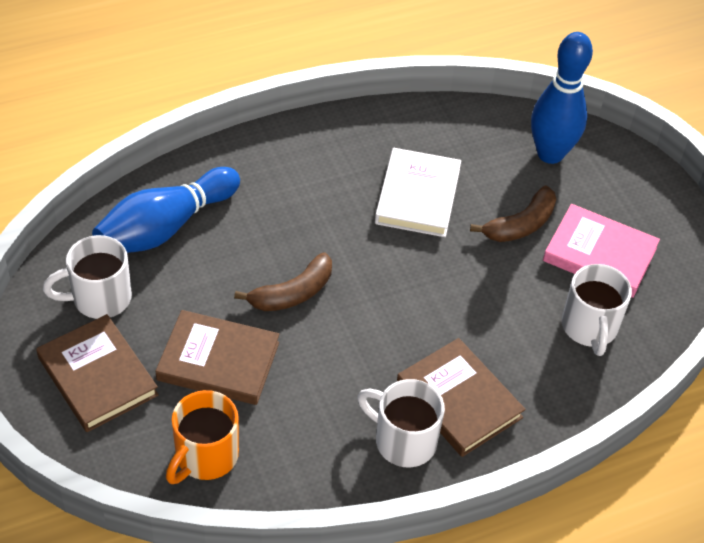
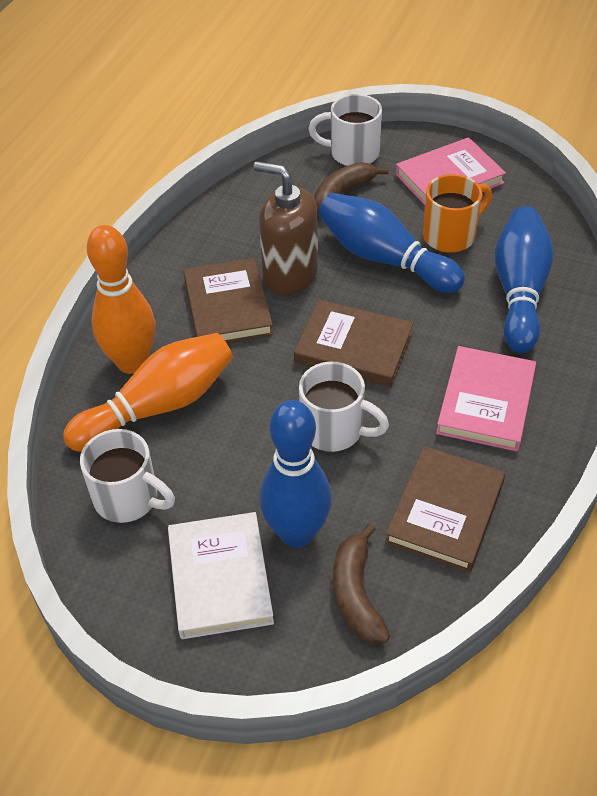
blue bowling pin: [92,167,240,253] [531,32,593,164] = 2 -> [260,400,332,548] [318,193,465,293] [495,206,554,353] = 3
brown soap dispenser: none = 0 -> [253,161,318,295] = 1
orange bowling pin: none = 0 -> [63,333,233,451] [87,225,155,374] = 2
pink book: [543,204,660,298] = 1 -> [396,137,506,205] [436,346,536,451] = 2

